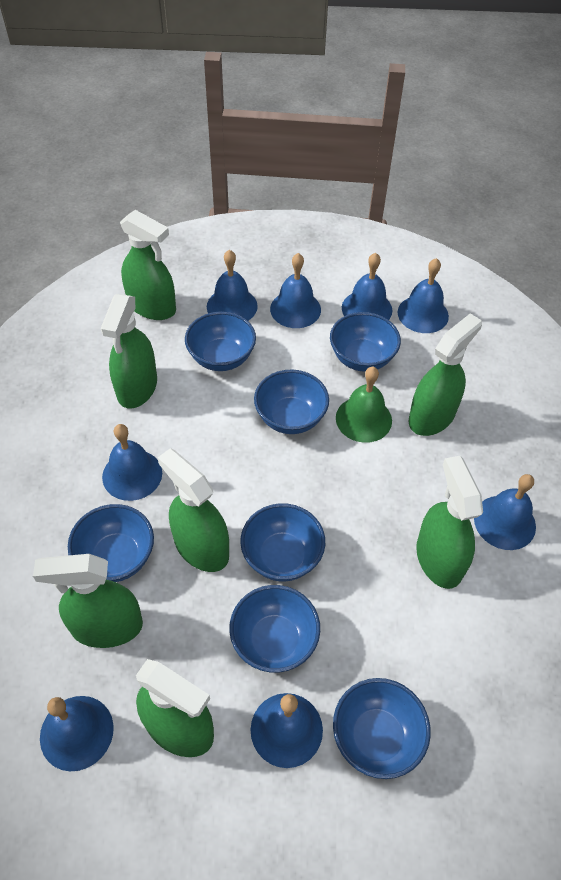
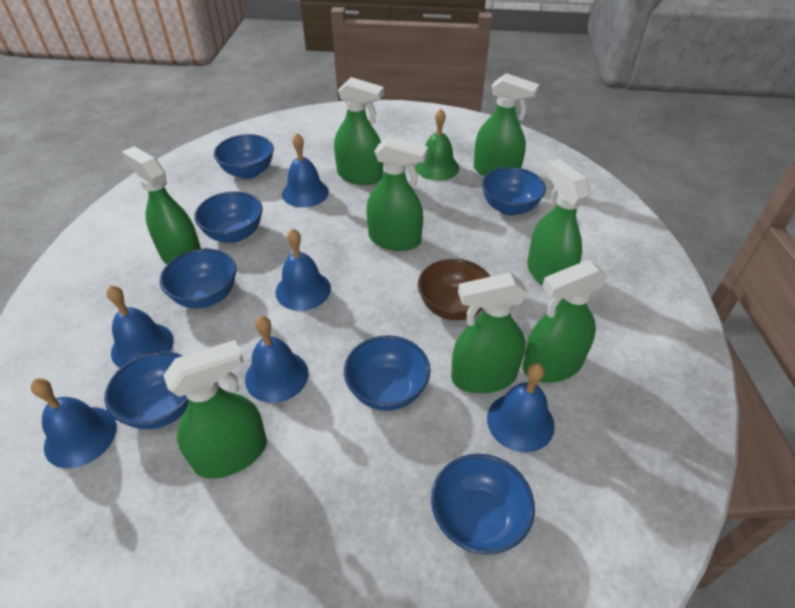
blue bell: [40,696,114,771] [102,424,162,501] [207,250,258,321] [251,693,323,768] [270,253,321,328] [342,253,392,320] [398,258,449,333] [474,474,536,550] = 8 -> [31,378,117,468] [106,285,174,368] [245,316,308,403] [275,228,331,311] [282,133,329,208] [487,363,555,452] = 6
brown bowl: none = 0 -> [418,259,490,320] = 1
green spray bottle: [33,554,143,648] [101,294,157,409] [120,210,176,320] [136,659,214,757] [158,448,229,572] [409,313,482,436] [416,456,483,589] = 7 -> [122,146,201,264] [163,340,267,479] [334,77,384,185] [366,136,428,251] [451,273,528,393] [474,73,539,177] [522,260,608,383] [527,159,590,285] = 8

